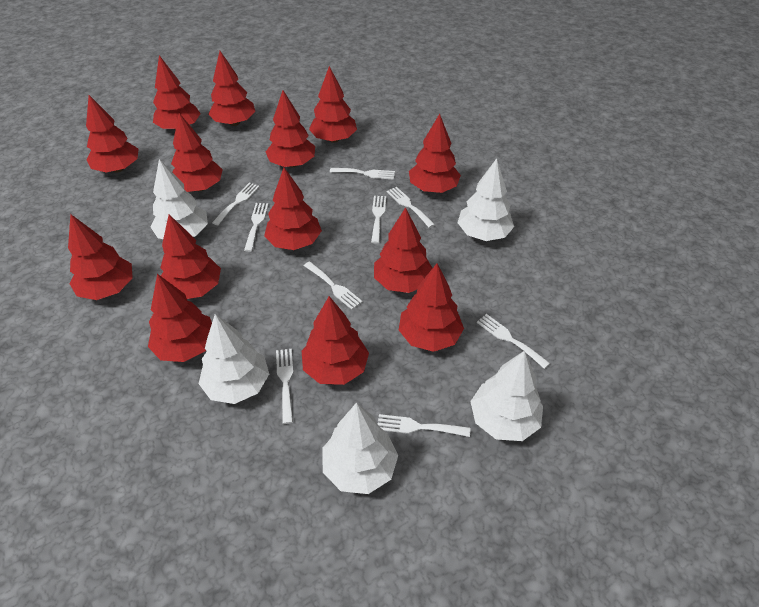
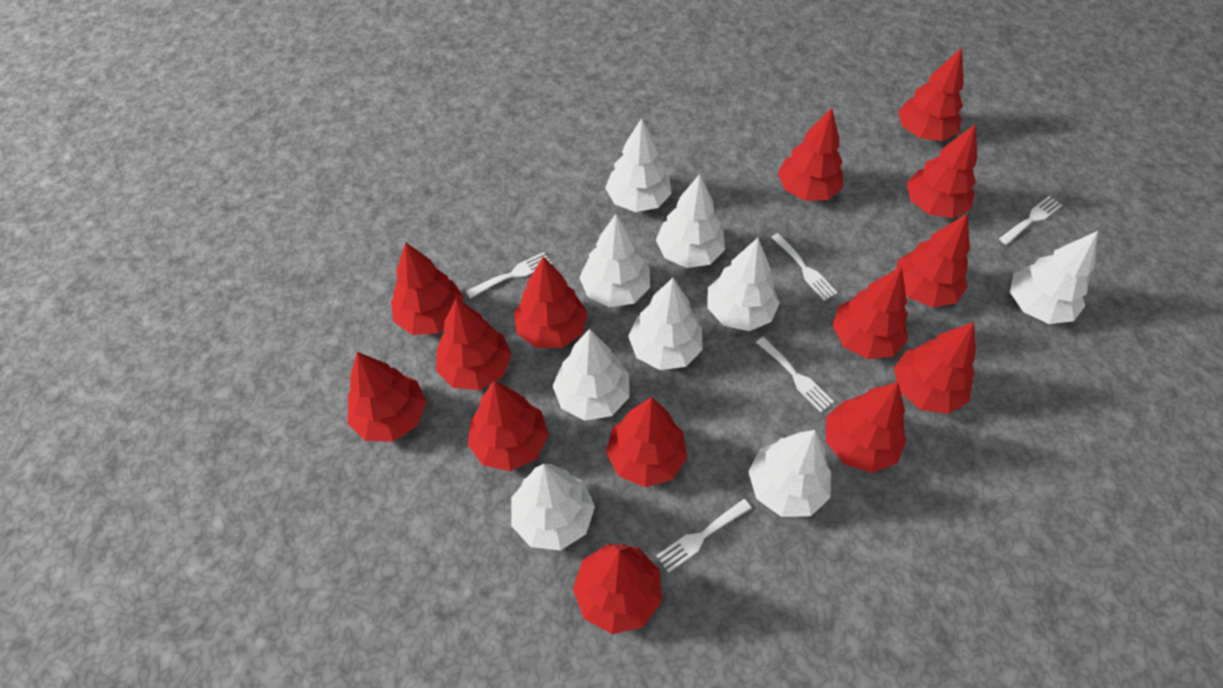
white fork: [212,182,260,225] [244,203,268,252] [276,349,293,424] [304,261,363,310] [330,168,395,180] [371,196,386,243] [378,414,470,437] [387,187,435,228] [477,314,550,369] = 9 -> [466,252,552,299] [656,499,751,573] [756,337,834,412] [771,233,837,301] [999,196,1062,245] = 5
white tree: [151,159,208,239] [199,314,269,404] [322,402,398,494] [458,158,514,241] [470,351,543,441] = 5 -> [511,464,595,551] [553,329,630,421] [579,214,650,307] [605,118,672,212] [628,278,703,370] [656,174,725,268] [707,238,780,331] [748,430,831,517] [1010,231,1098,324] = 9

